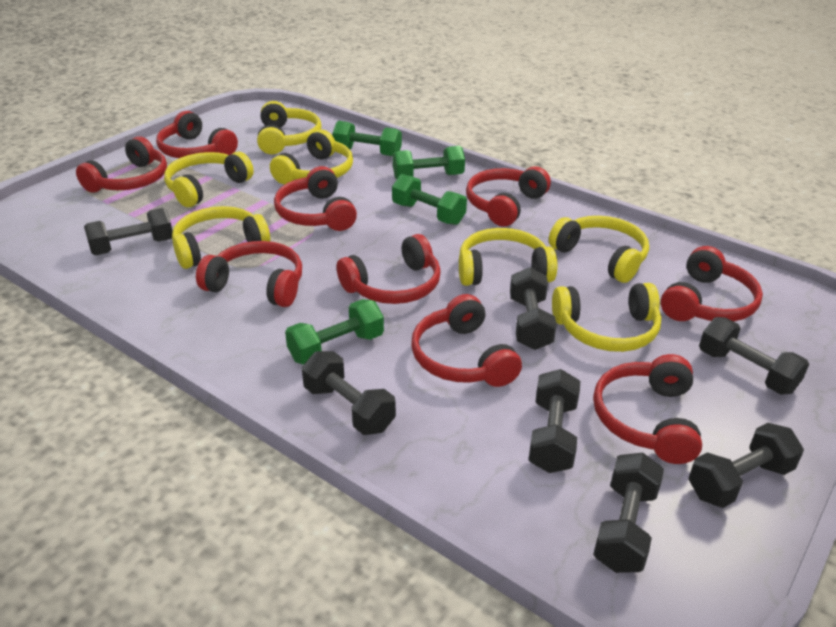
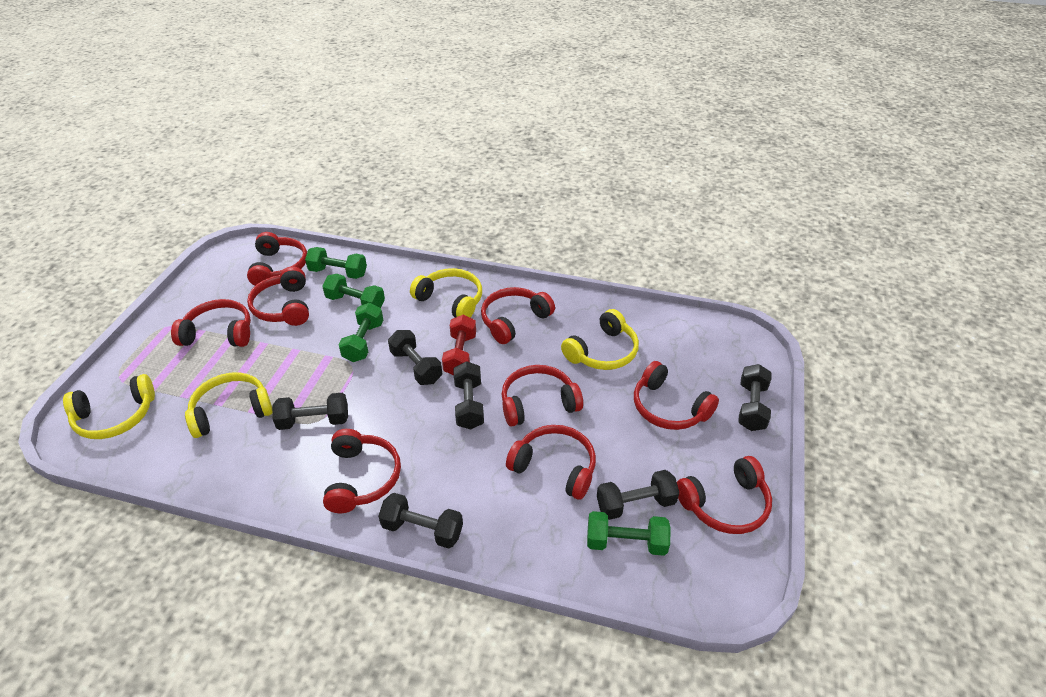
black dumbbell: [84,208,173,255] [302,351,396,435] [510,267,557,350] [529,369,580,473] [593,453,664,573] [688,423,804,508] [699,317,809,395] = 7 -> [272,393,348,430] [378,493,463,549] [388,330,442,385] [453,361,484,430] [597,470,679,520] [738,364,772,431] = 6
red dumbbell: none = 0 -> [442,314,476,375] = 1
yellow headphones: [164,152,254,207] [172,206,270,269] [257,101,322,154] [270,130,353,184] [459,228,557,286] [549,216,649,283] [552,283,661,352] = 7 -> [63,374,155,439] [185,372,272,438] [410,268,482,318] [561,309,639,370] = 4

